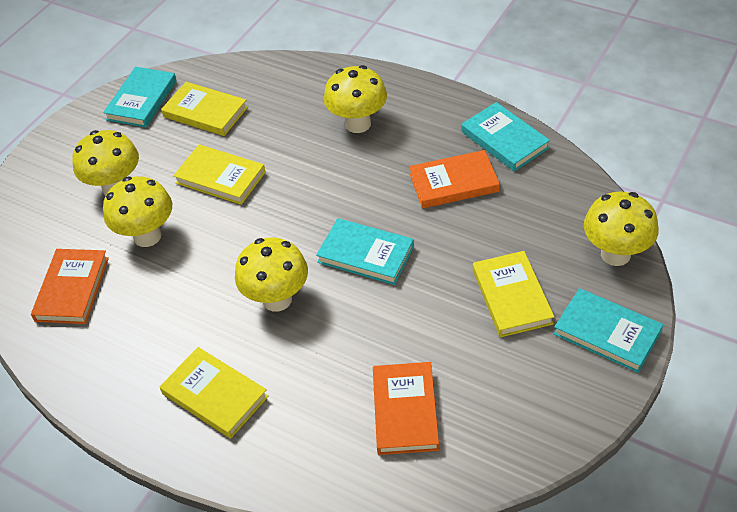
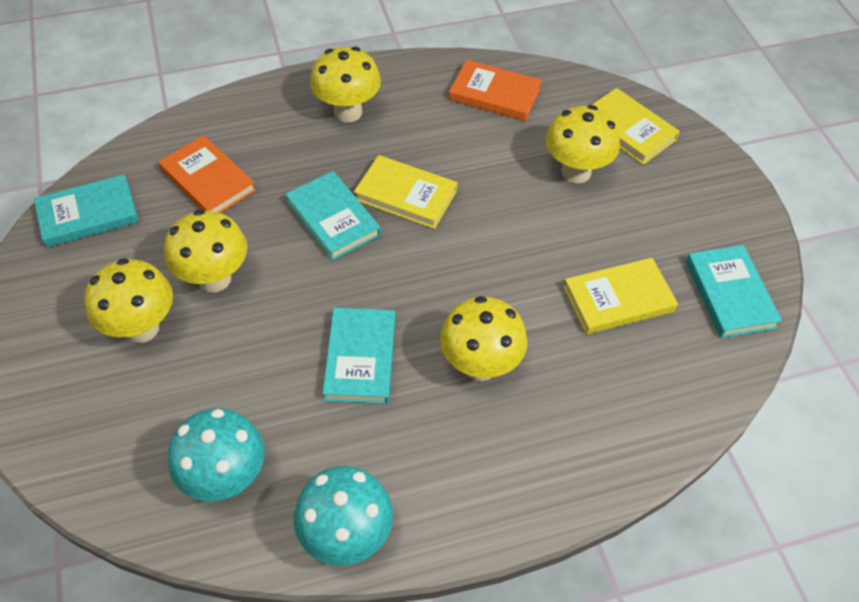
orange book: [31,249,109,324] [373,362,439,455] [409,150,500,209] = 3 -> [158,135,256,213] [449,60,542,121] = 2
turquoise mushroom: none = 0 -> [168,408,265,501] [294,466,393,566] = 2
yellow book: [160,347,268,439] [161,82,248,136] [173,145,266,205] [473,251,554,337] = 4 -> [354,155,458,229] [564,258,678,334] [592,88,680,165] = 3

